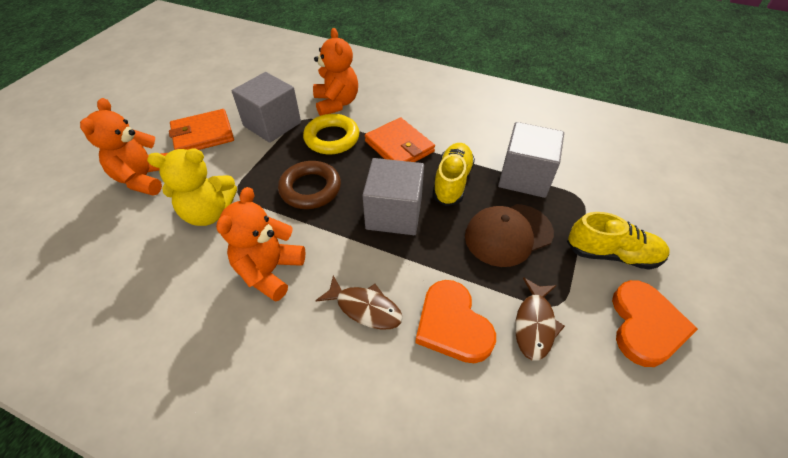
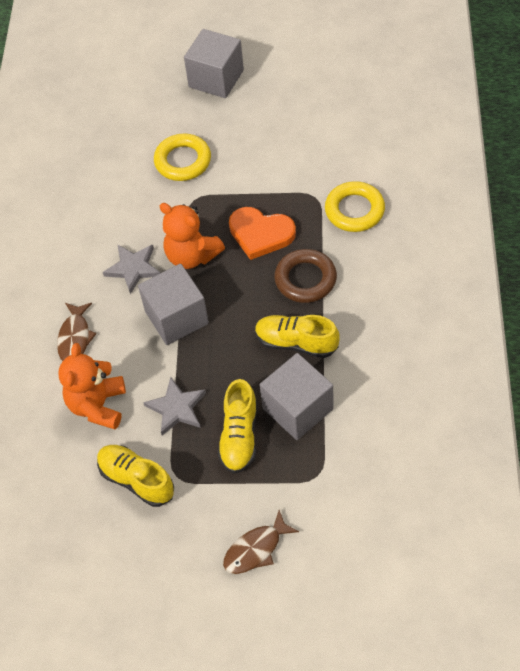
brown cap: [465,204,554,267] = 1 -> none = 0
grey star: none = 0 -> [103,244,161,294] [143,377,206,436] = 2
orange heart: [415,280,496,363] [612,280,698,367] = 2 -> [229,207,296,260] = 1
orange teddy bear: [80,98,167,196] [216,187,305,302] [313,28,358,116] = 3 -> [59,343,126,430] [160,203,225,269] = 2
orange wallet: [169,109,234,150] [365,117,435,162] = 2 -> none = 0
yellow ring: [303,114,359,154] = 1 -> [154,134,211,181] [325,181,385,232] = 2
yellow shoe: [432,143,475,206] [567,212,670,270] = 2 -> [97,445,174,507] [218,379,257,474] [255,315,339,358] = 3
yellow teddy bear: [147,149,237,226] = 1 -> none = 0

